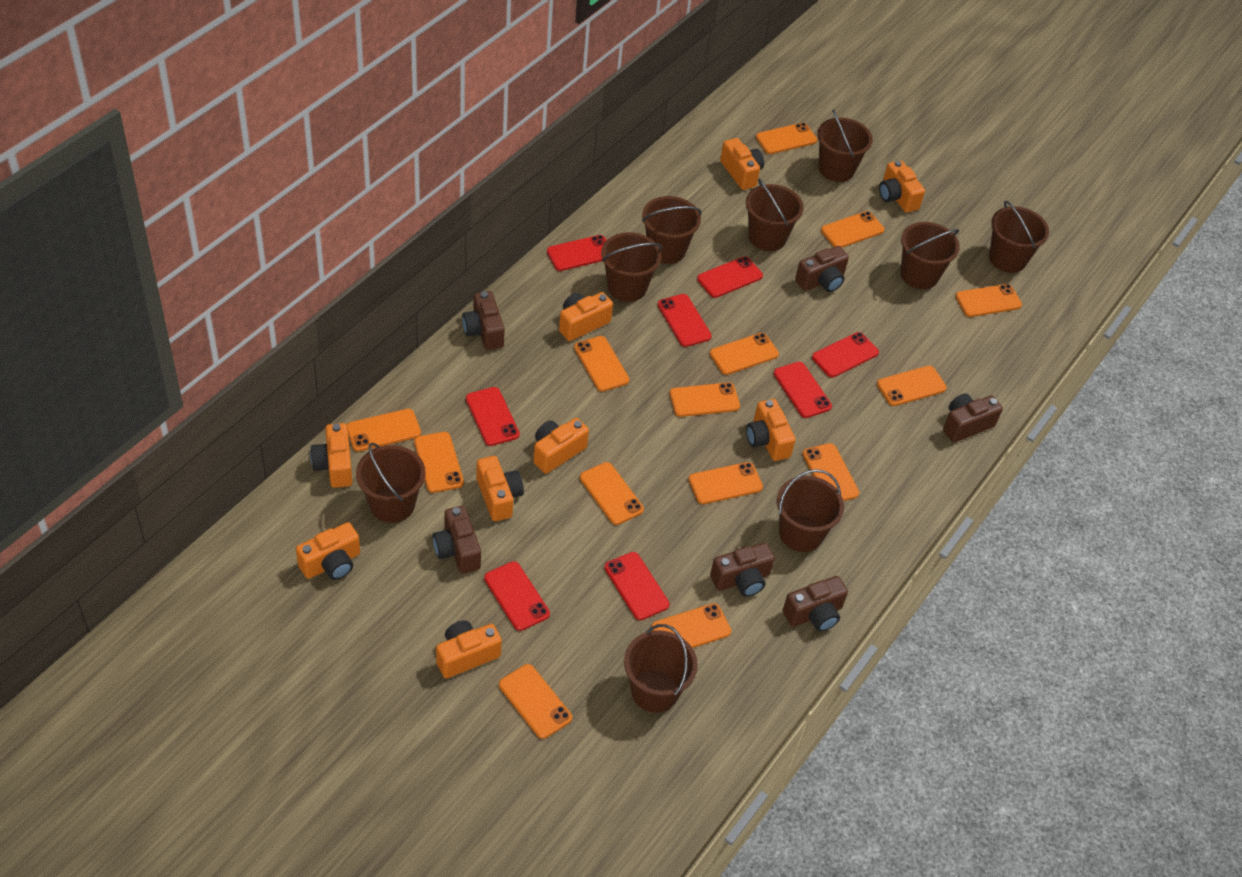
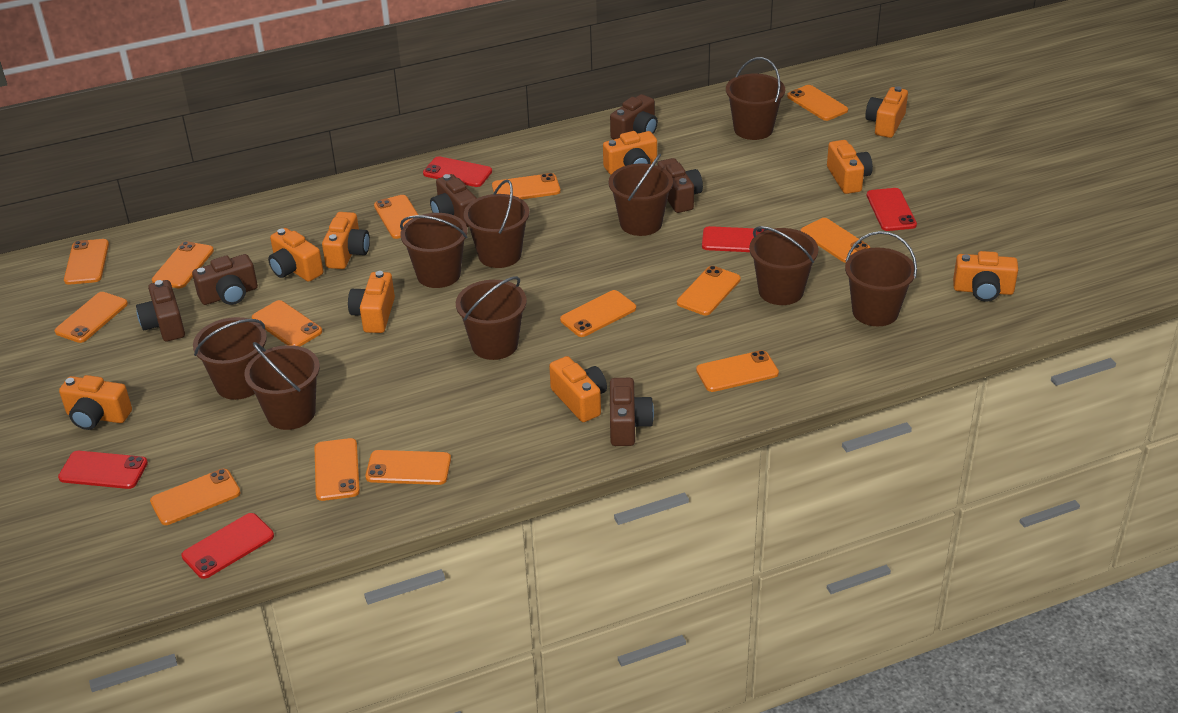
red phone: [466,387,520,446] [484,561,550,631] [547,235,607,271] [604,552,670,620] [658,294,712,347] [697,256,763,298] [774,362,832,418] [812,332,879,377] = 8 -> [58,451,148,489] [181,513,274,579] [423,156,492,187] [702,226,767,252] [867,188,917,231] = 5

